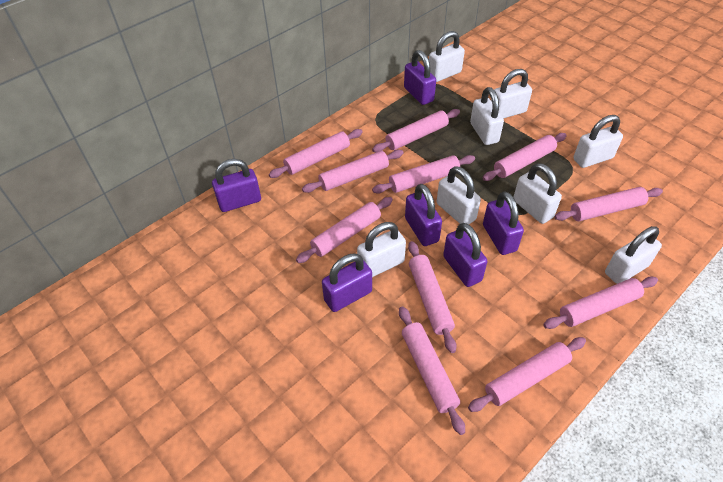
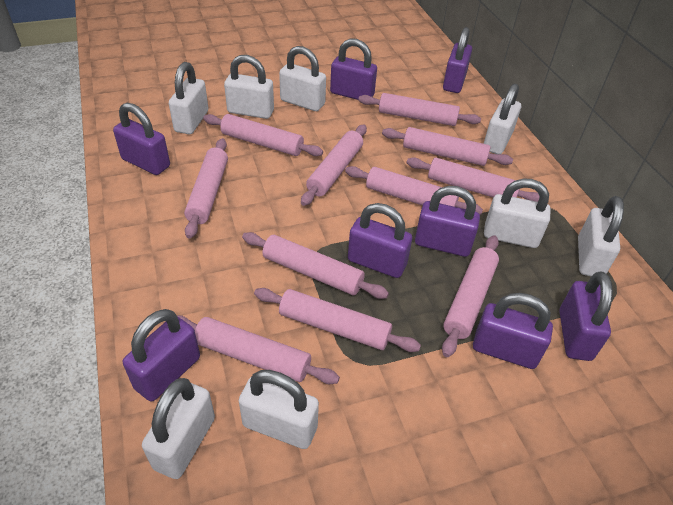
purple padlock: [212,159,261,212] [322,254,372,312] [404,50,436,105] [405,184,442,246] [443,223,488,287] [483,191,524,255] = 6 -> [113,103,170,175] [123,309,200,401] [330,38,377,100] [348,203,412,278] [415,186,480,257] [443,27,472,93] [473,293,553,369] [559,271,613,361] = 8

